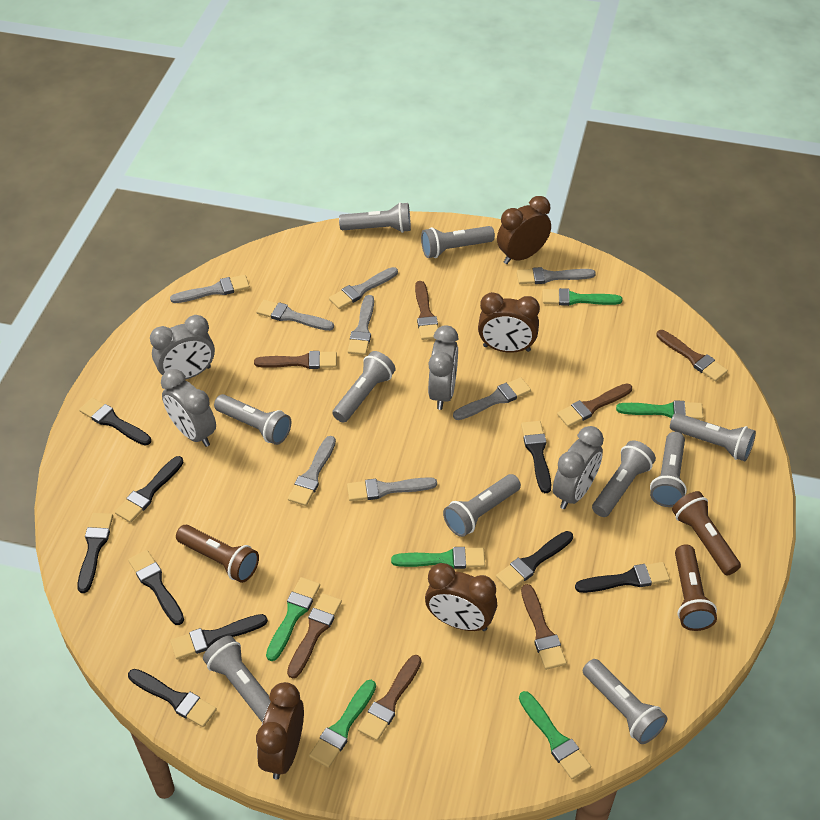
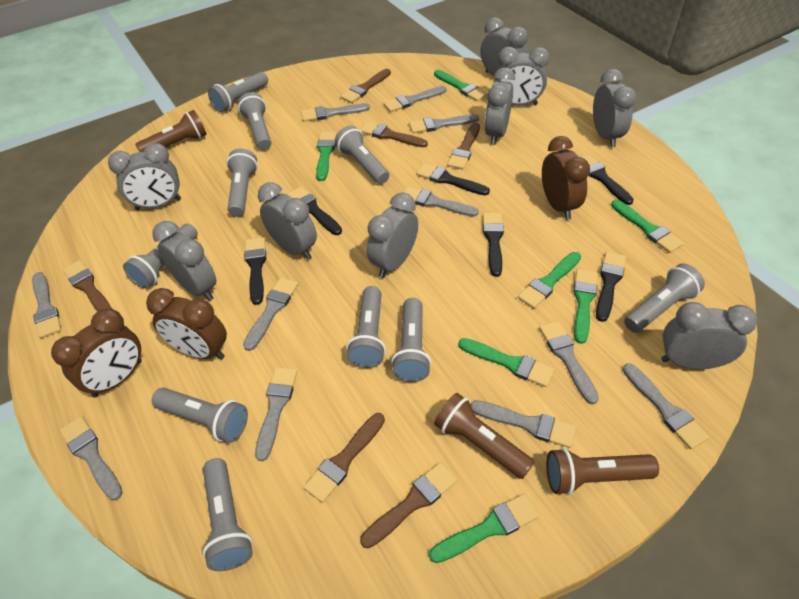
black brush: [77,513,113,593] [79,398,151,445] [115,456,184,523] [128,550,184,625] [128,669,217,727] [170,614,268,660] [496,531,573,590] [521,421,551,493] [575,562,670,593] = 9 -> [245,237,266,305] [287,187,342,235] [416,163,490,195] [483,213,504,277] [581,154,634,205] [596,251,626,322] = 6
brown brush: [254,351,337,369] [287,593,342,678] [358,655,422,741] [415,281,438,340] [521,584,567,670] [557,383,632,427] [656,330,728,381] = 7 -> [63,260,112,312] [304,413,385,503] [340,69,391,103] [360,121,428,147] [360,462,457,548] [447,123,480,170] = 6
brown clock: [256,682,304,780] [425,563,497,631] [478,292,540,353] [497,196,551,264] = 4 -> [51,309,141,398] [146,288,227,360] [542,136,590,220] = 3
green brush: [266,577,320,661] [309,680,376,768] [391,547,485,569] [519,691,591,779] [543,288,623,306] [616,400,703,420] = 6 -> [316,131,337,181] [429,494,539,563] [434,70,488,101] [458,338,554,387] [518,252,581,309] [573,269,597,344] [611,200,684,253] = 7
grey brush: [170,275,250,303] [256,300,334,331] [288,436,336,506] [329,267,398,309] [347,477,437,501] [348,295,374,355] [453,377,531,420] [517,267,596,284] = 8 -> [32,272,61,338] [59,416,123,500] [243,277,298,351] [255,367,297,461] [301,103,370,122] [383,86,447,112] [403,186,479,217] [409,114,479,133] [471,400,576,448] [539,321,599,405] [623,363,709,449] = 11
grey clock: [150,315,215,380] [161,369,216,447] [428,325,458,410] [553,426,604,509] = 4 -> [108,143,181,210] [152,221,217,301] [258,182,317,260] [367,193,418,278] [480,17,528,76] [484,67,515,145] [495,47,550,106] [593,69,636,147] [661,302,757,369] = 9

